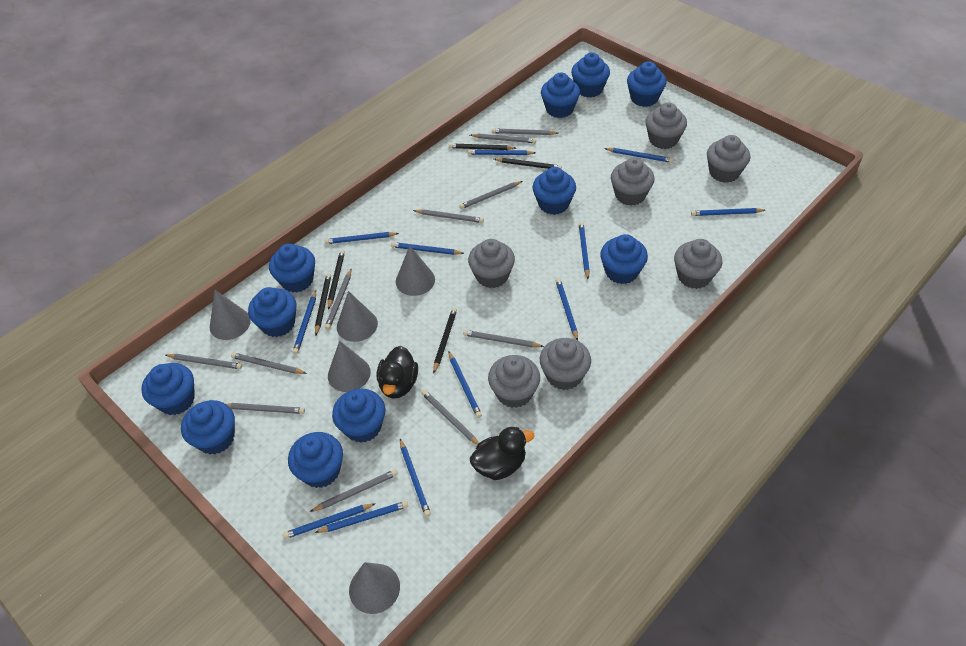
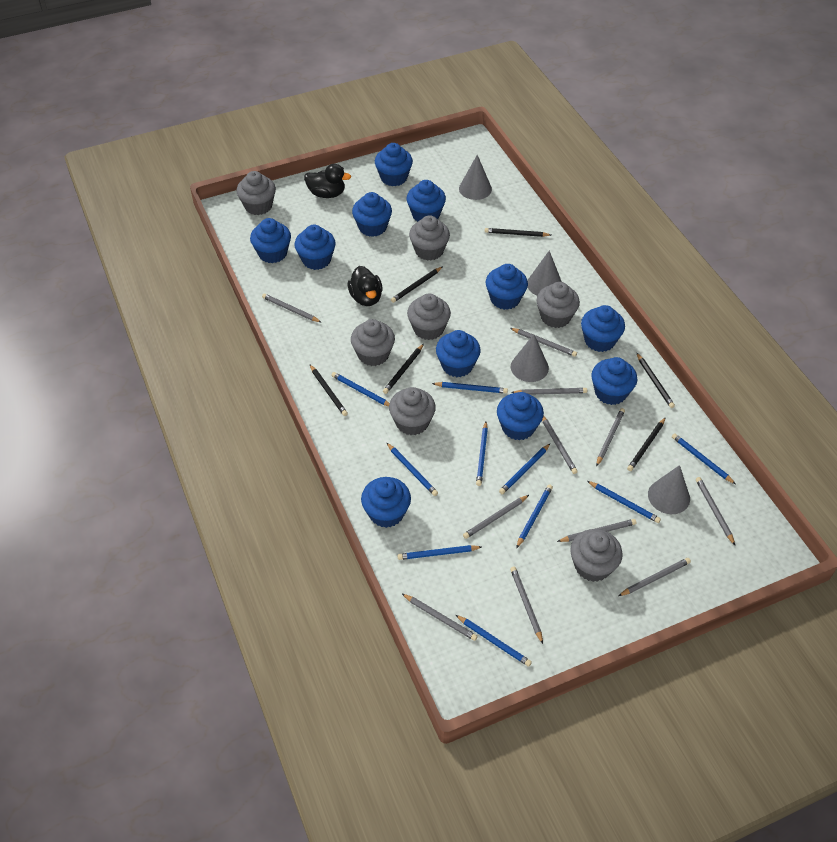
black pencil: [315,273,331,335] [328,250,345,310] [433,308,457,374] [449,143,516,150] [494,158,562,169] = 5 -> [310,365,348,416] [383,344,424,394] [391,267,442,303] [485,228,551,237] [627,417,666,471] [637,353,675,408] = 6
blue pencil: [283,503,376,539] [293,291,316,354] [315,501,408,533] [325,232,399,244] [391,242,465,255] [400,439,431,517] [449,352,482,418] [468,150,536,155] [556,278,578,341] [579,222,590,279] [604,148,673,163] [691,208,765,216] = 12 -> [331,372,390,406] [387,443,438,496] [398,545,482,560] [432,382,508,394] [456,615,532,667] [476,422,488,486] [499,443,551,494] [516,484,553,549] [587,481,661,523] [672,433,735,484] = 10
grey cone: [210,290,251,340] [328,341,371,392] [337,291,378,342] [349,562,400,614] [396,246,435,296] = 5 -> [459,155,492,200] [511,334,549,382] [528,251,562,296] [648,465,690,514] = 4

